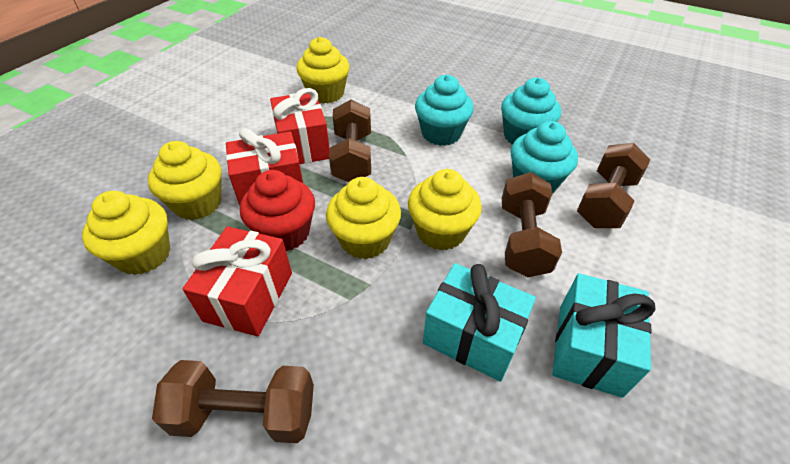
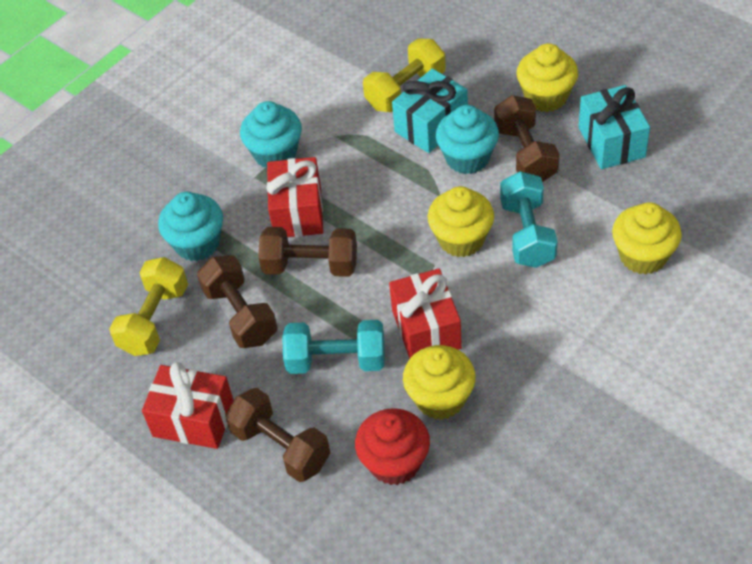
turquoise dumbbell: none = 0 -> [282,320,385,374] [500,171,558,268] = 2
yellow cupcake: [82,191,170,275] [148,141,221,220] [296,37,349,104] [326,177,401,259] [408,169,482,250] = 5 -> [403,345,476,420] [428,186,494,257] [516,43,578,112] [612,202,682,275] = 4
yellow dumbbell: none = 0 -> [109,257,188,356] [363,38,446,112] = 2

